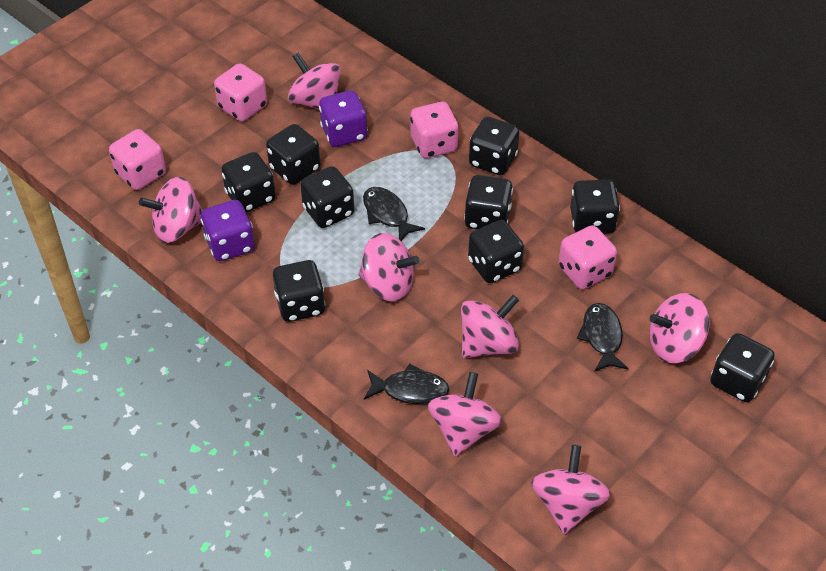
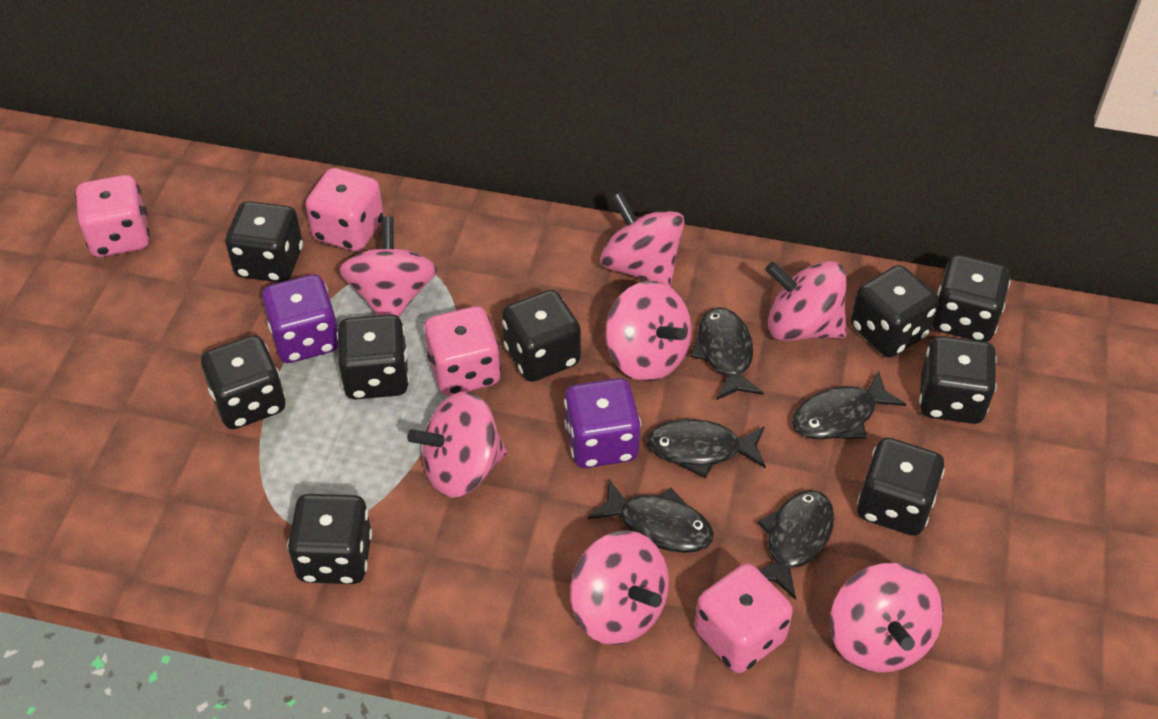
black fish: [363,187,425,241] [364,364,449,404] [577,303,629,372] = 3 -> [588,479,714,553] [646,419,766,478] [690,307,764,400] [757,490,834,600] [792,370,906,440] = 5

